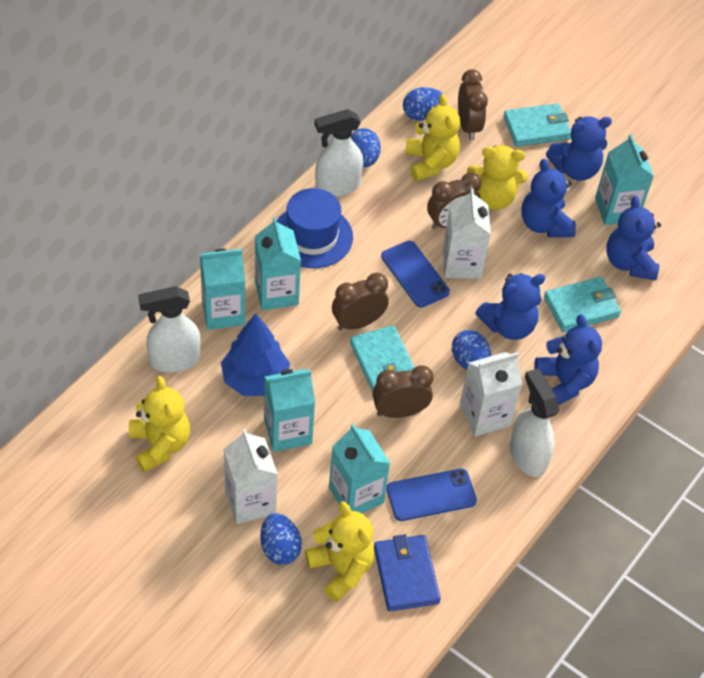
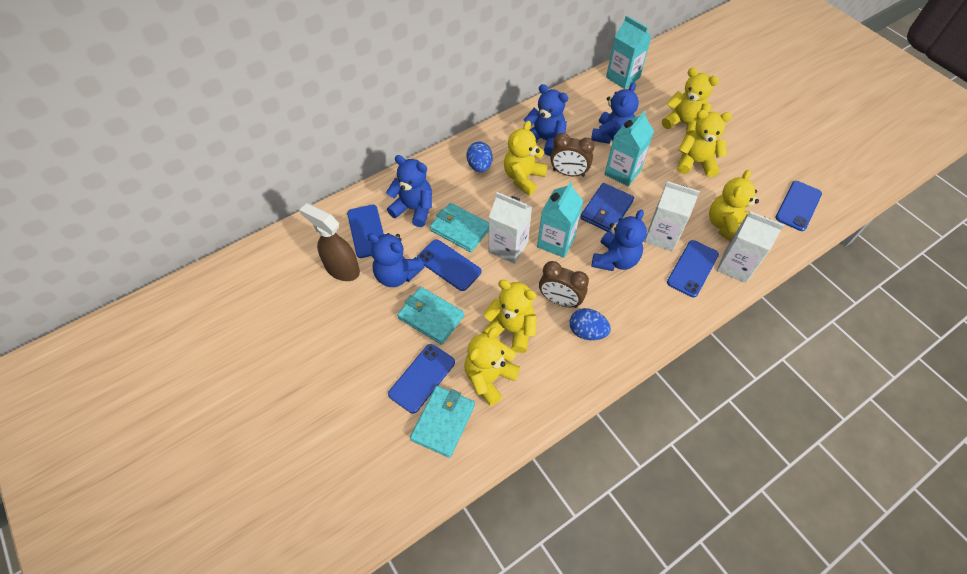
blue egg: [260,513,302,565] [351,128,381,167] [403,87,442,121] [452,330,491,370] = 4 -> [466,142,493,172] [569,308,611,340] = 2
blue hat: [277,188,353,268] = 1 -> none = 0
blue phone: [381,241,450,307] [386,469,477,521] = 2 -> [347,205,384,258] [388,344,455,414] [417,239,481,291] [667,240,719,297] [775,181,822,231] = 5
blue tree: [221,313,290,396] = 1 -> none = 0
brown clock: [332,273,389,331] [372,366,434,418] [427,172,481,230] [458,69,488,140] = 4 -> [539,261,589,308] [550,133,595,177] = 2
brown spray bottle: none = 0 -> [299,203,360,281] = 1
turquoise carton: [200,249,245,330] [255,217,301,310] [264,369,315,452] [329,424,390,513] [595,134,654,225] = 5 -> [537,181,584,258] [604,110,654,186] [606,16,651,89] = 3
white spray bottle: [138,286,201,372] [314,109,363,197] [510,368,559,477] = 3 -> none = 0
yellow teddy bear: [129,376,190,472] [305,501,375,602] [405,94,460,181] [467,145,528,210] = 4 -> [464,327,520,406] [482,280,537,353] [504,121,548,195] [662,68,719,135] [677,110,732,177] [709,170,759,241] = 6

